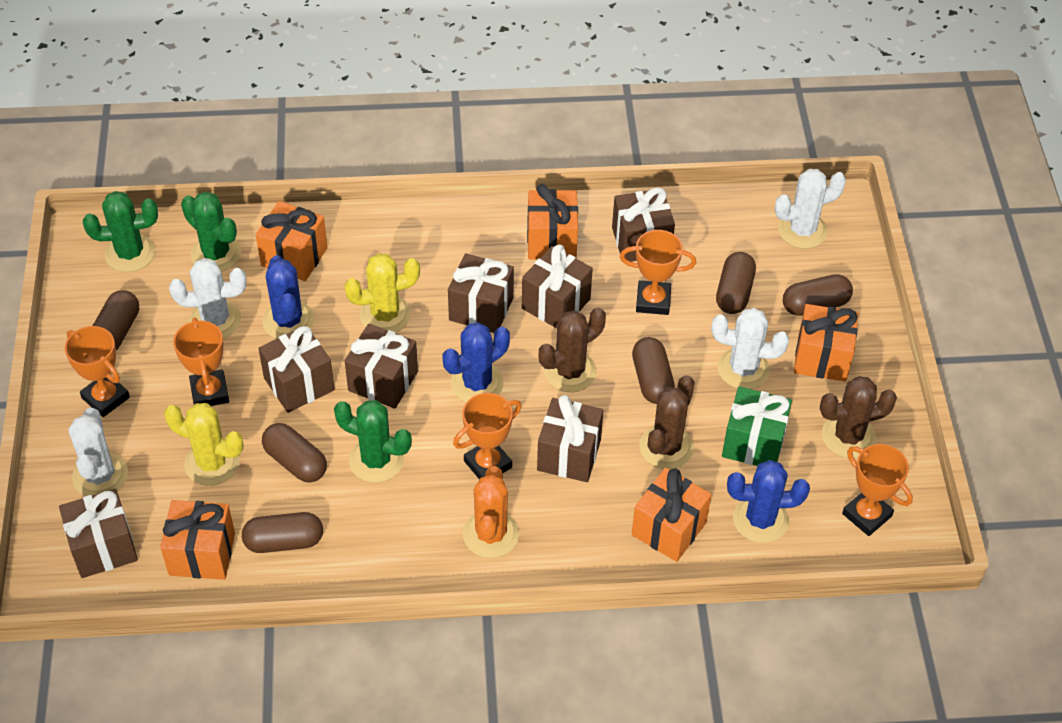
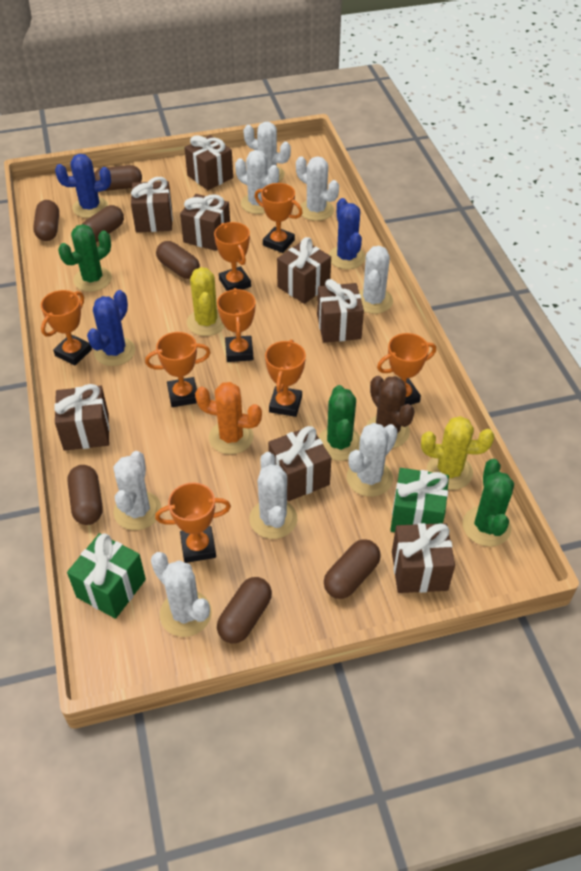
brown cactus: [539,308,606,392] [639,375,695,469] [820,376,897,458] = 3 -> [366,376,414,448] = 1
brown capsule: [93,290,139,350] [242,512,323,553] [262,423,327,483] [632,337,675,404] [716,252,756,314] [783,274,853,316] = 6 -> [33,200,59,241] [67,465,103,525] [81,205,124,242] [94,165,142,191] [156,241,200,279] [217,577,272,644] [324,539,381,599] = 7
brown gift: [59,489,138,578] [259,325,335,413] [345,324,418,409] [448,253,514,333] [522,245,593,328] [537,395,603,482] [612,187,675,262] = 7 -> [54,384,110,451] [131,177,173,232] [180,194,230,251] [184,135,233,190] [268,426,331,501] [277,237,331,304] [317,279,364,343] [392,523,455,593] = 8
green gift: [722,387,792,466] = 1 -> [67,533,146,619] [390,468,449,532] = 2
orange gift: [160,500,235,580] [256,201,328,281] [527,184,578,259] [632,468,712,562] [794,304,858,382] = 5 -> none = 0
orange trophy: [65,326,130,417] [173,318,229,406] [453,393,522,479] [620,230,696,315] [842,444,913,536] = 5 -> [41,290,92,365] [145,332,211,407] [155,482,231,563] [214,222,251,291] [217,288,256,362] [255,183,302,253] [265,339,306,417] [377,333,436,405] = 8
white cactus: [68,408,128,496] [169,258,246,338] [712,308,789,389] [775,169,846,249] = 4 -> [114,451,162,530] [151,552,212,637] [235,150,279,214] [243,122,291,182] [249,452,297,539] [296,156,339,221] [347,423,398,497] [359,246,393,314] = 8

